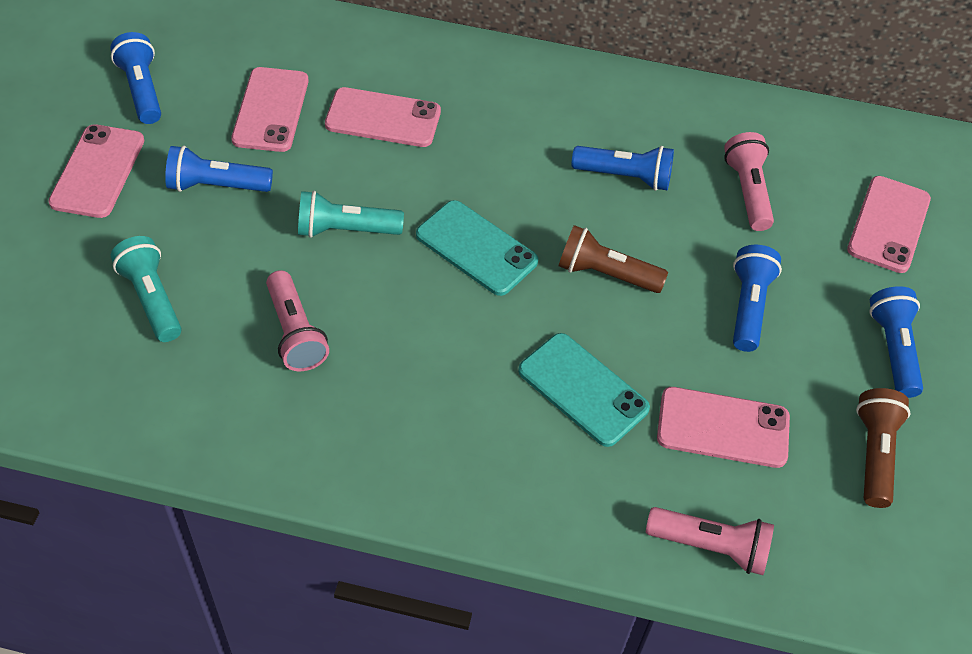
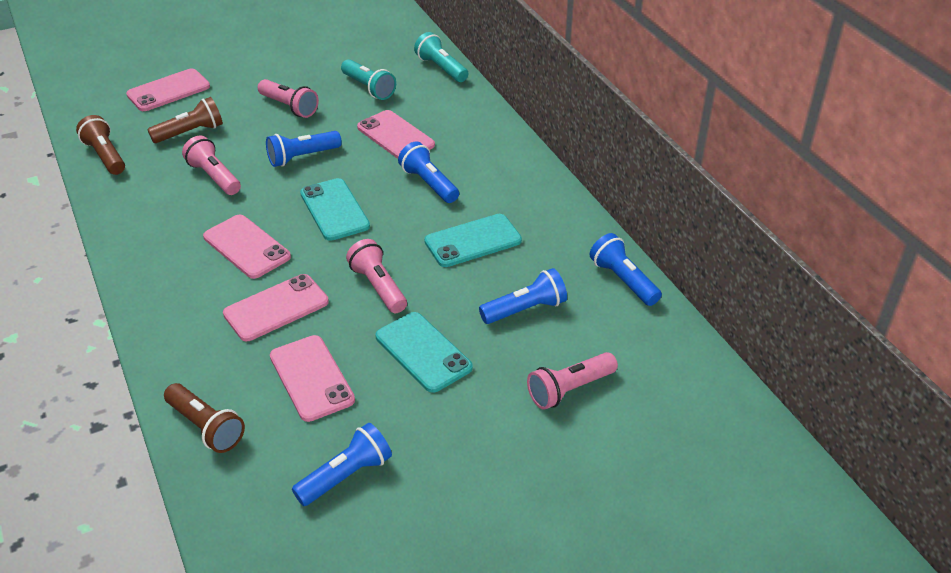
brown flashlight: [559,225,668,293] [856,388,910,508] = 2 -> [76,115,125,175] [147,97,223,143] [164,383,245,453] = 3
pink flashlight: [266,270,329,371] [646,507,774,575] [724,132,774,231] = 3 -> [182,136,241,195] [258,79,319,118] [346,239,407,313] [527,352,618,410] = 4
turquoise phone: [416,200,538,296] [518,333,650,447] = 2 -> [300,178,370,241] [376,312,473,393] [424,214,522,267] = 3

